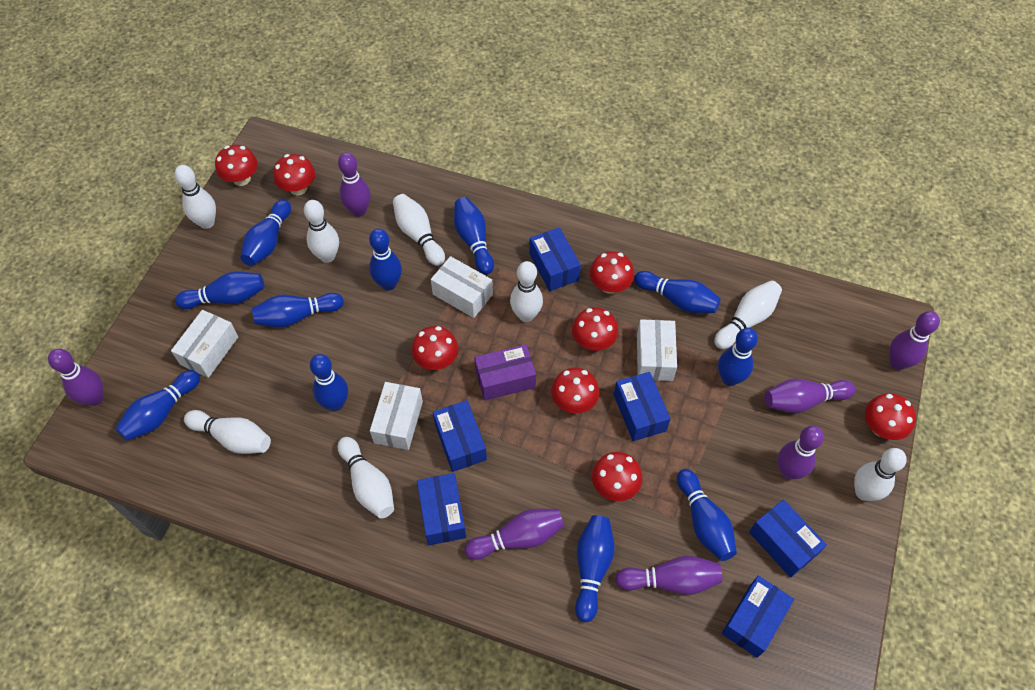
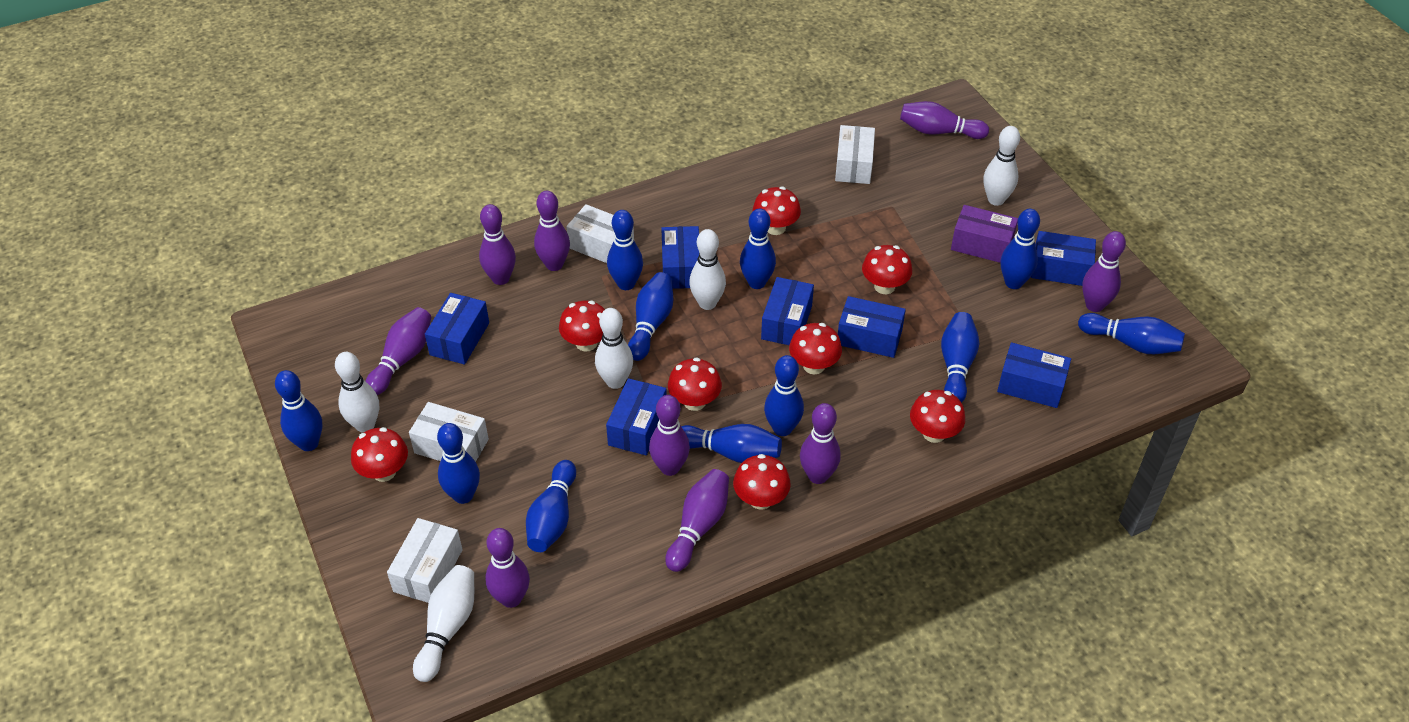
blue box: [417,473,466,545] [433,400,487,472] [529,227,581,291] [614,372,671,441] [722,575,794,658] [749,499,827,578] = 6 -> [425,293,489,365] [606,378,667,455] [661,226,699,289] [761,277,814,345] [838,296,906,358] [997,342,1071,408] [1031,231,1096,286] = 7
purple bowling pin: [48,349,103,406] [338,152,371,217] [465,509,564,560] [615,556,722,595] [764,379,856,413] [778,426,824,480] [889,311,940,370] = 7 -> [366,307,431,395] [479,204,516,285] [485,528,530,608] [534,191,570,271] [649,395,690,476] [665,469,729,572] [800,403,841,484] [900,101,989,139] [1082,231,1126,312] = 9
white bowling pin: [174,165,216,229] [184,410,271,454] [304,200,339,263] [338,437,394,518] [393,194,445,266] [510,261,543,322] [714,280,782,349] [854,448,907,501] = 8 -> [335,352,379,433] [413,565,474,682] [595,308,633,389] [689,229,726,310] [983,126,1020,206] = 5

